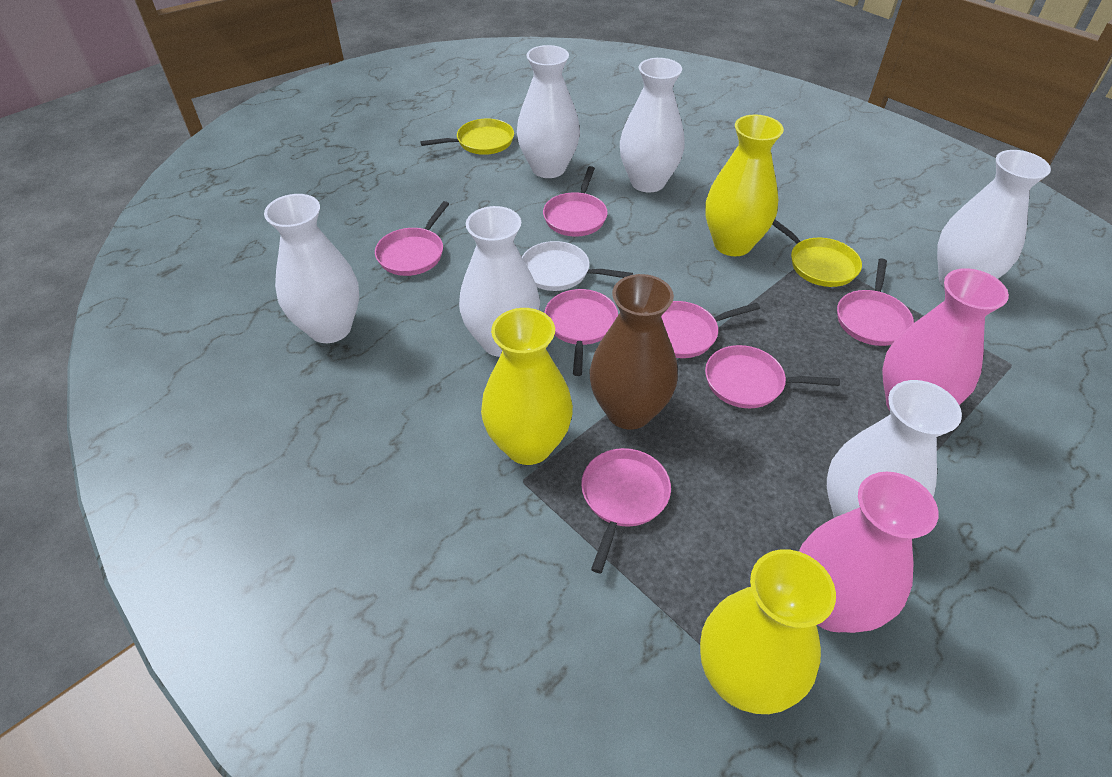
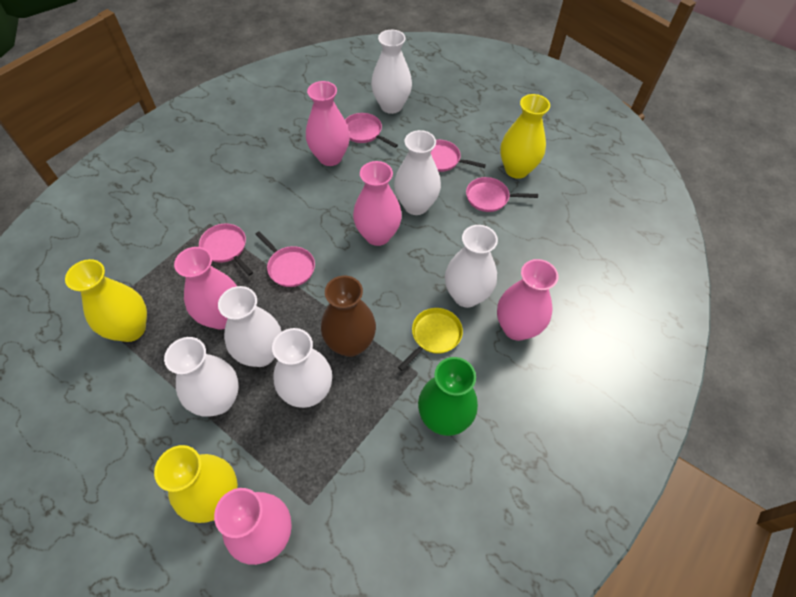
green vase: none = 0 -> [418,357,478,436] = 1
pink pan: [375,201,449,276] [543,166,608,237] [544,289,618,376] [581,448,671,573] [661,301,760,358] [705,345,840,408] [837,259,914,346] = 7 -> [199,224,253,276] [255,231,315,287] [345,113,398,148] [430,140,486,172] [466,177,538,212] = 5
pink vase: [799,472,938,633] [882,268,1009,410] = 2 -> [174,247,237,330] [214,488,292,565] [306,81,350,166] [353,161,402,246] [497,259,558,341] = 5
white pan: [522,241,633,291] = 1 -> none = 0
yellow pan: [420,118,514,155] [772,220,862,287] = 2 -> [398,308,463,371] = 1

